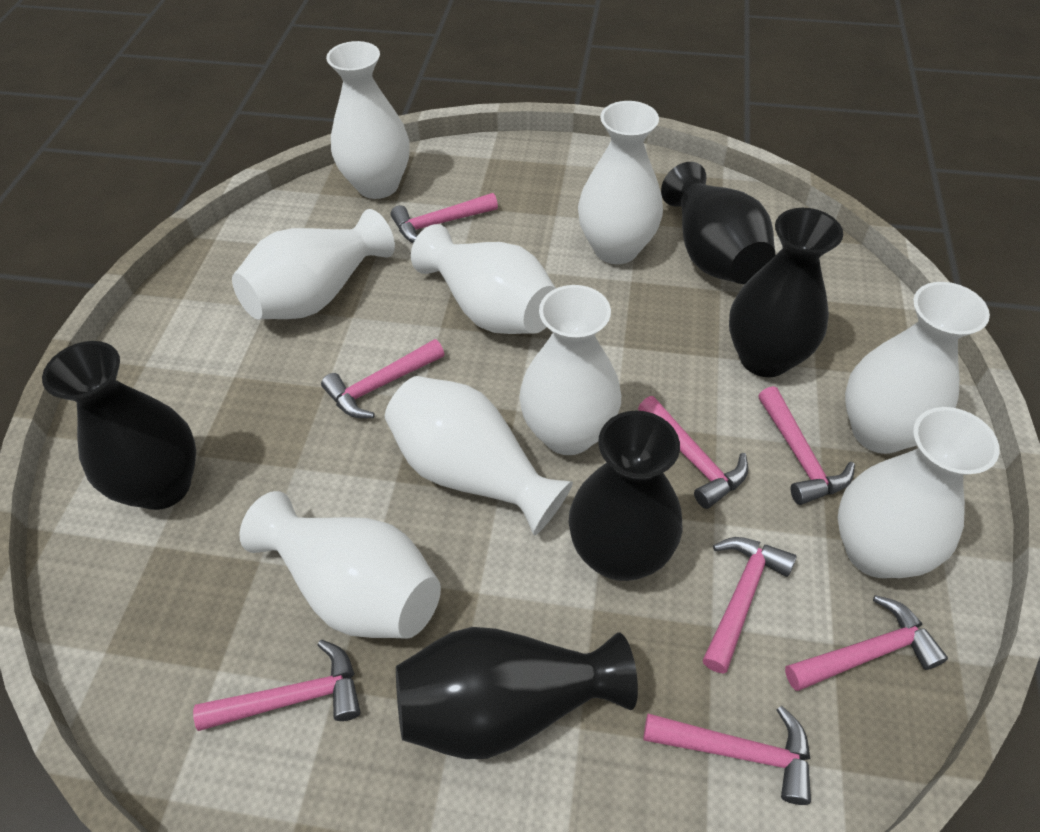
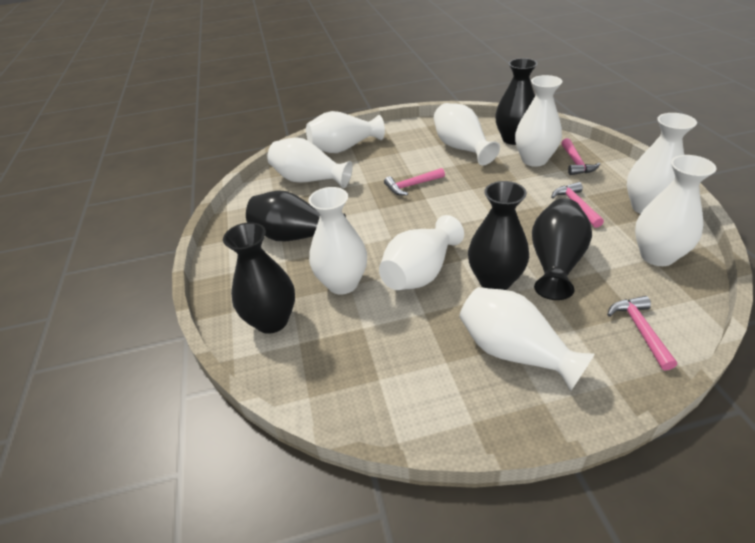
pink hammer: [193,640,361,731] [321,339,444,418] [391,193,498,243] [638,396,748,509] [643,706,811,805] [703,537,797,674] [758,386,855,505] [785,595,948,691] = 8 -> [384,168,445,195] [551,182,604,228] [561,138,600,175] [607,296,677,370] = 4

